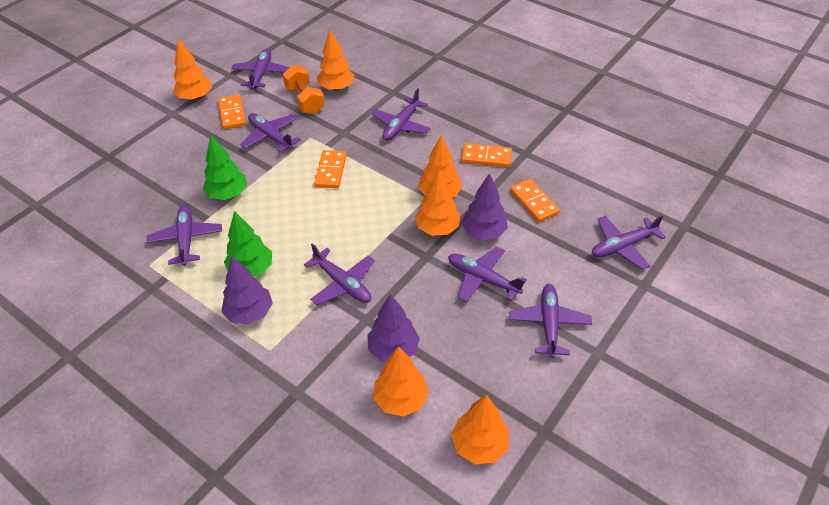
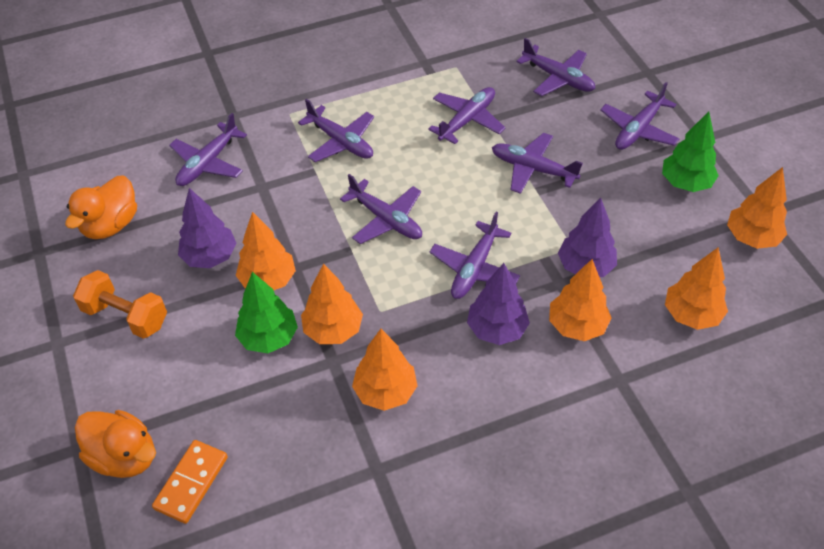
orange domino: [218,94,246,129] [314,150,347,188] [461,143,512,167] [510,179,560,222] = 4 -> [152,440,228,524] = 1
orange duck: none = 0 -> [65,176,137,239] [75,410,156,478] = 2

